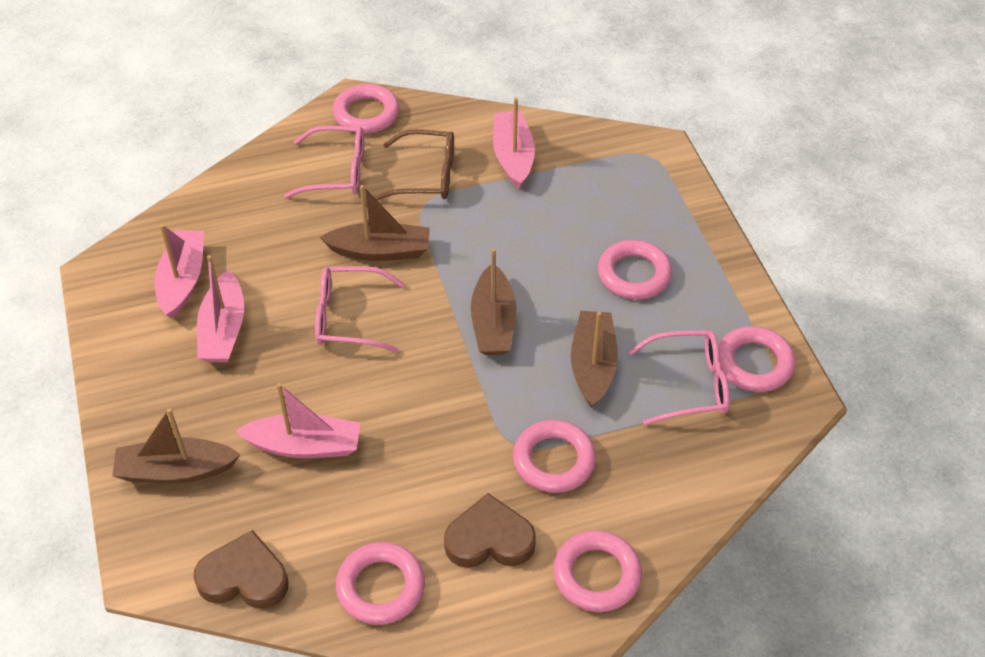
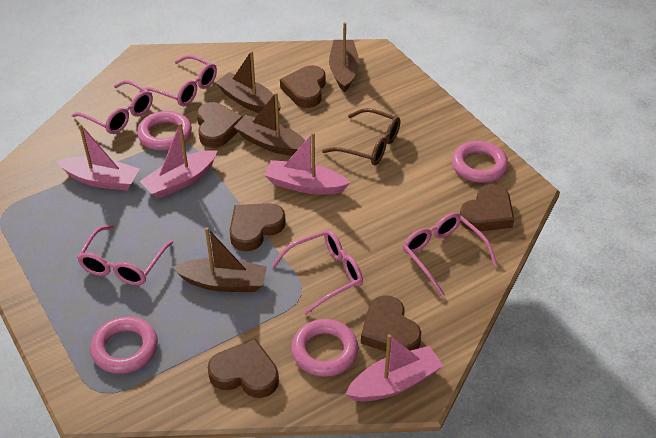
brown heart: [193,530,288,609] [444,493,536,568] = 2 -> [197,102,243,148] [208,339,279,398] [230,203,286,251] [280,65,326,108] [361,295,421,352] [460,184,514,231] = 6
pink glasses: [284,125,364,198] [315,266,405,352] [629,330,730,425] = 3 -> [72,80,153,134] [77,225,173,285] [139,55,217,106] [271,230,363,315] [403,213,497,296] = 5
pink ring: [333,84,399,134] [336,542,425,625] [513,420,596,493] [553,530,642,612] [598,240,672,300] [718,326,795,392] = 6 -> [90,316,158,374] [137,111,192,151] [291,319,359,377] [452,141,508,183] = 4

